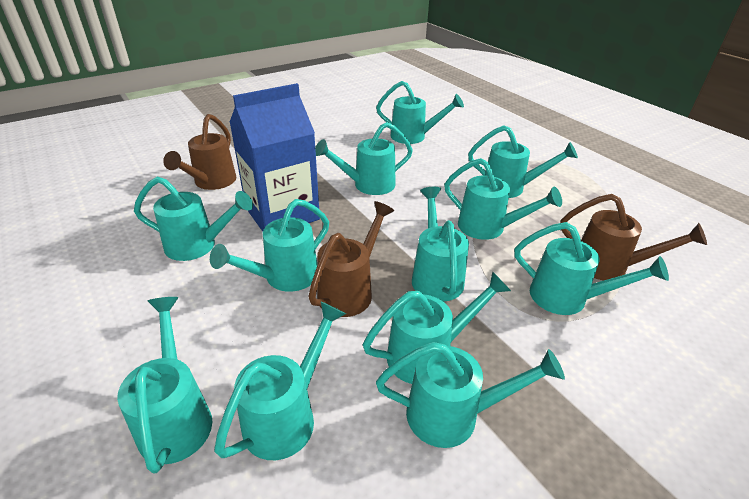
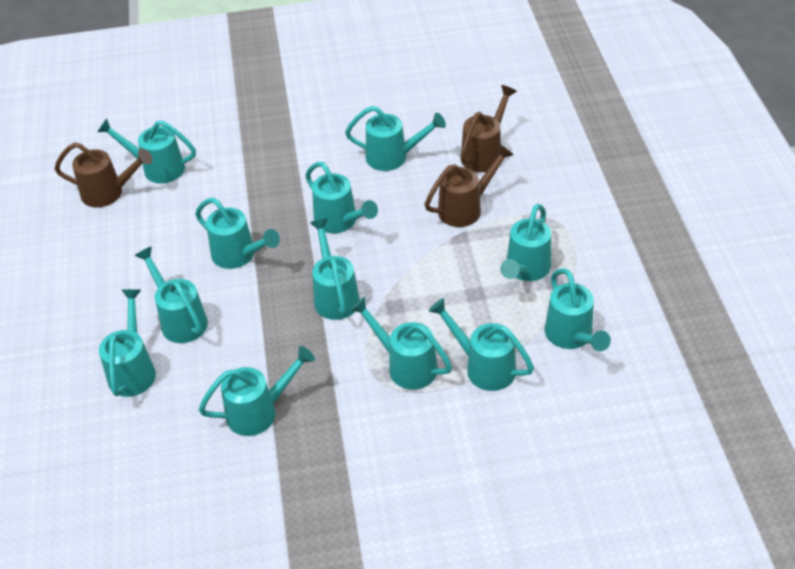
blue carton: [229,83,320,232] = 1 -> none = 0

